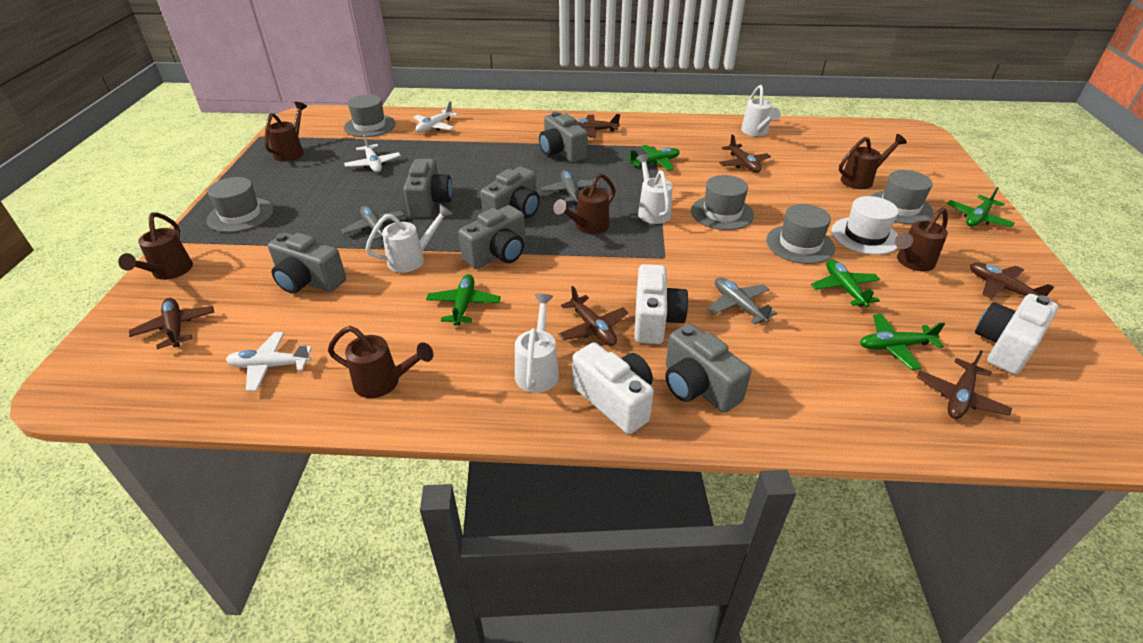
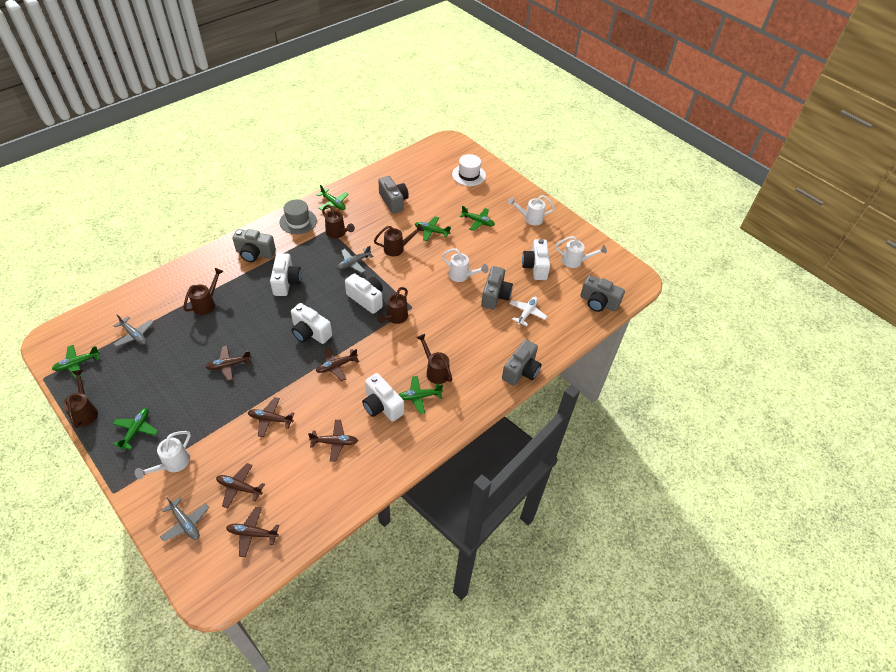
green plane: [426,274,501,326] [627,145,680,171] [811,259,881,307] [860,314,945,370] [947,187,1015,227] = 5 -> [52,345,100,379] [113,408,158,450] [317,185,349,211] [399,376,443,414] [415,217,451,241] [460,206,495,231] = 6
grey camera: [268,233,346,294] [403,159,453,218] [458,205,526,269] [480,167,540,218] [539,112,588,163] [665,323,751,413] = 6 -> [232,229,276,262] [378,176,409,214] [481,266,513,310] [502,339,541,386] [580,275,625,312] = 5
grey hat: [207,177,274,233] [344,94,396,137] [691,175,754,230] [766,204,835,264] [871,170,933,224] = 5 -> [280,199,317,234] = 1
white camera: [572,342,654,434] [634,264,689,344] [975,294,1059,374] = 3 -> [270,253,302,296] [291,303,332,344] [345,273,383,314] [362,373,404,422] [522,239,550,280] = 5
white plane: [226,332,312,391] [344,135,401,172] [413,101,458,133] = 3 -> [509,297,547,326] = 1

